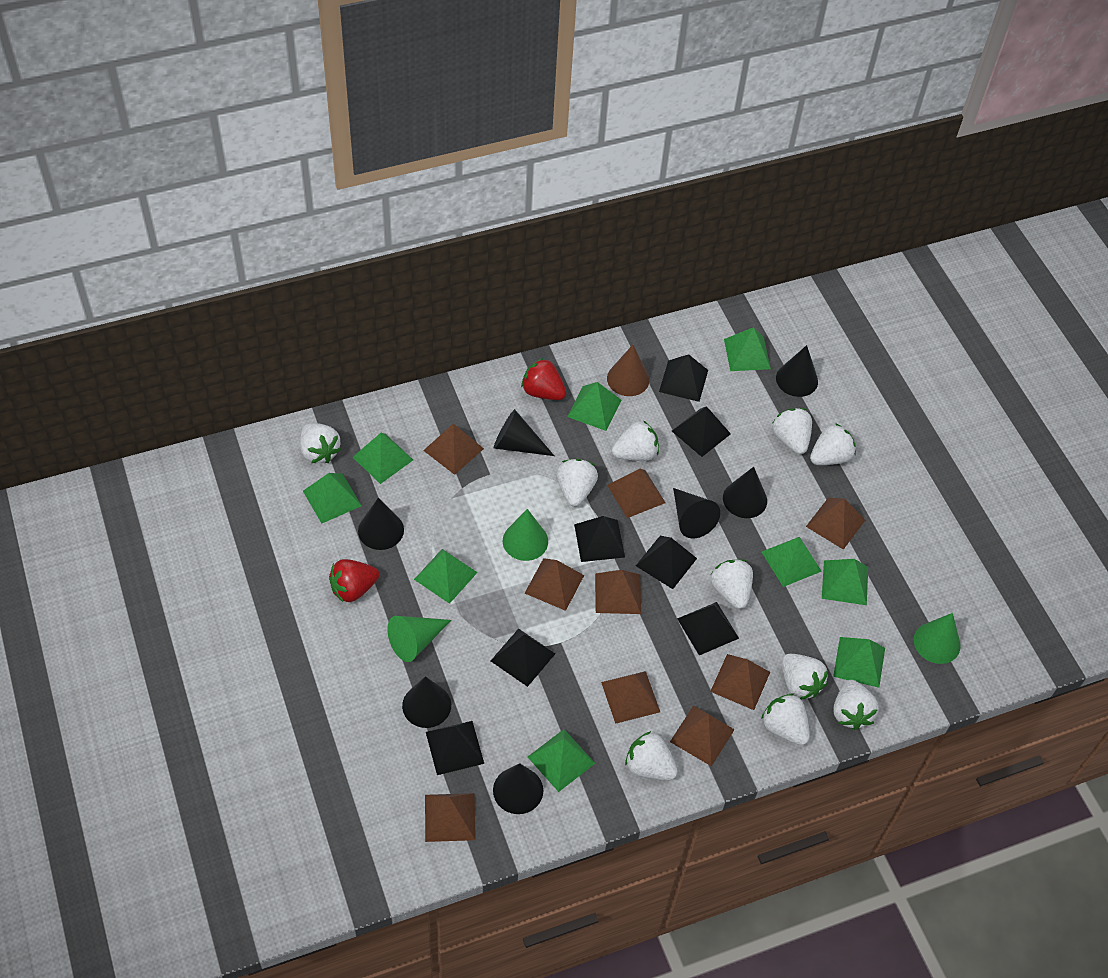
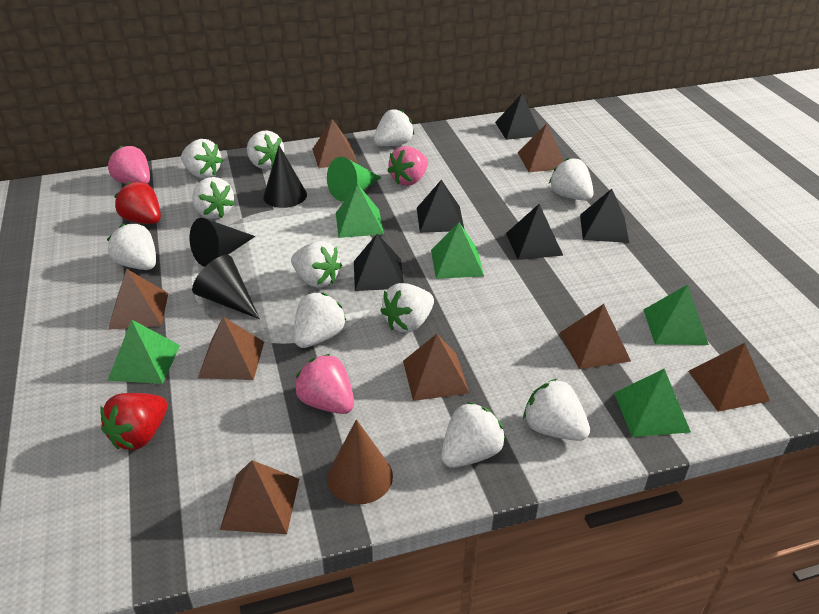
black cone: [358,498,404,550] [402,676,451,728] [493,764,543,814] [494,409,554,456] [673,488,720,539] [723,467,767,518] [776,345,818,397] = 7 -> [190,218,256,267] [192,255,260,319] [263,145,307,208] = 3
black pyramid: [426,721,484,775] [491,628,555,687] [574,516,625,562] [636,536,697,589] [659,354,708,402] [672,406,731,457] [677,602,739,655] = 7 -> [354,234,404,291] [417,180,465,233] [495,93,539,140] [506,204,563,260] [580,189,629,243] = 5
brown pyramid: [423,424,484,475] [425,793,476,842] [525,558,584,611] [595,570,641,614] [601,671,660,724] [607,469,665,518] [670,706,735,766] [710,654,770,710] [806,498,865,550] = 9 -> [108,269,168,330] [198,317,264,380] [220,460,299,534] [313,119,358,168] [403,334,469,401] [518,123,564,172] [560,304,631,369] [688,343,770,412] = 8
green cone: [388,616,451,662] [503,509,548,561] [914,613,961,664] = 3 -> [327,157,382,201] = 1
green pyramid: [303,473,362,524] [353,433,413,484] [414,549,478,604] [528,729,595,792] [567,382,621,431] [724,327,771,371] [762,537,822,587] [822,559,868,605] [833,637,885,688] = 9 -> [108,319,180,384] [336,184,384,238] [431,222,484,279] [614,369,691,437] [643,284,709,345] = 5
pink strawberry: none = 0 -> [107,146,150,184] [294,354,354,414] [387,146,428,186] = 3
white strawberry: [300,423,341,463] [557,459,598,507] [612,420,659,461] [625,731,678,780] [711,560,753,609] [761,694,810,745] [773,408,812,454] [782,654,828,700] [810,423,856,465] [834,680,879,730] = 10 -> [107,224,156,270] [181,139,223,178] [192,177,235,219] [247,130,285,169] [291,241,342,288] [294,293,346,348] [374,109,414,146] [380,283,434,333] [441,402,505,468] [523,378,590,441] [549,158,594,201] = 11

